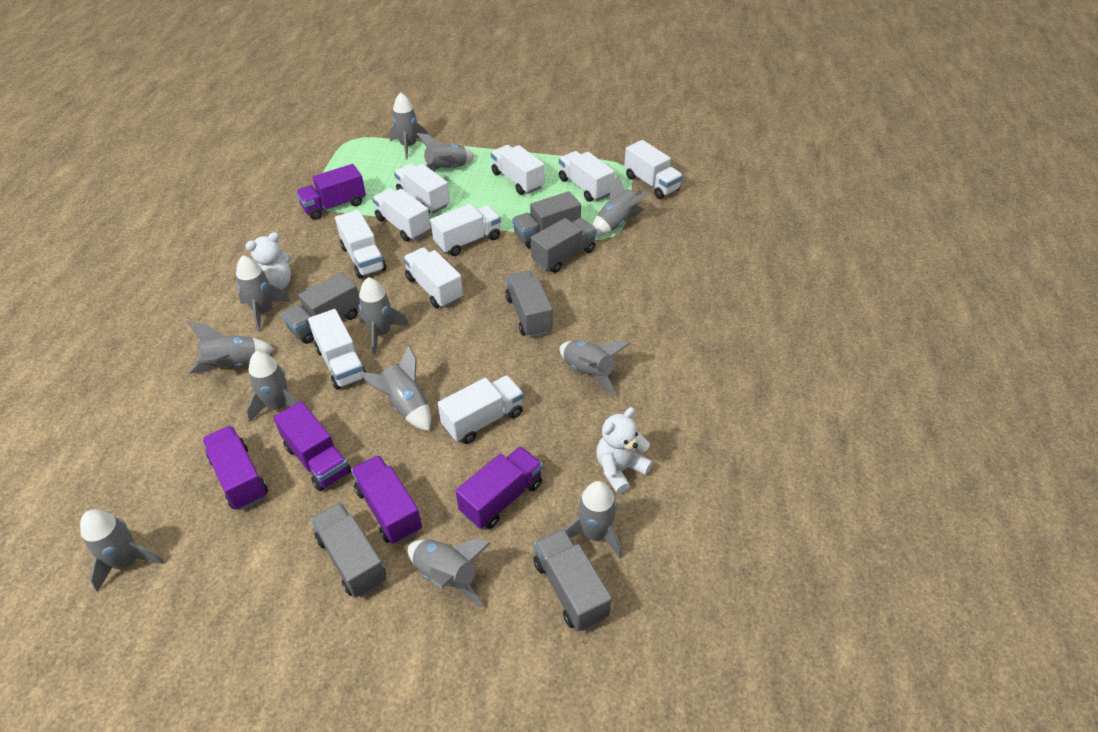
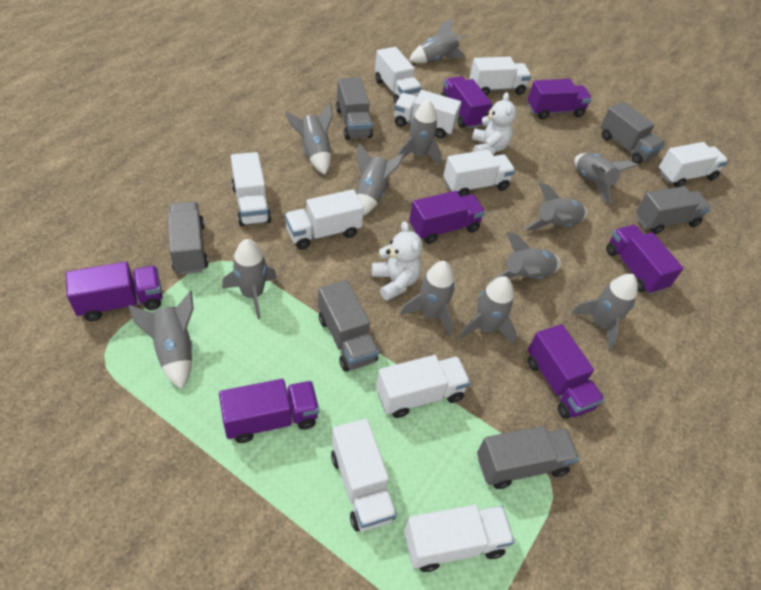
purple truck: [202,425,268,510] [273,401,351,491] [296,164,366,220] [351,455,422,544] [456,446,543,529] = 5 -> [66,262,163,321] [219,379,319,443] [409,191,485,244] [441,76,492,129] [528,79,592,120] [528,324,604,419] [606,225,683,294] = 7

